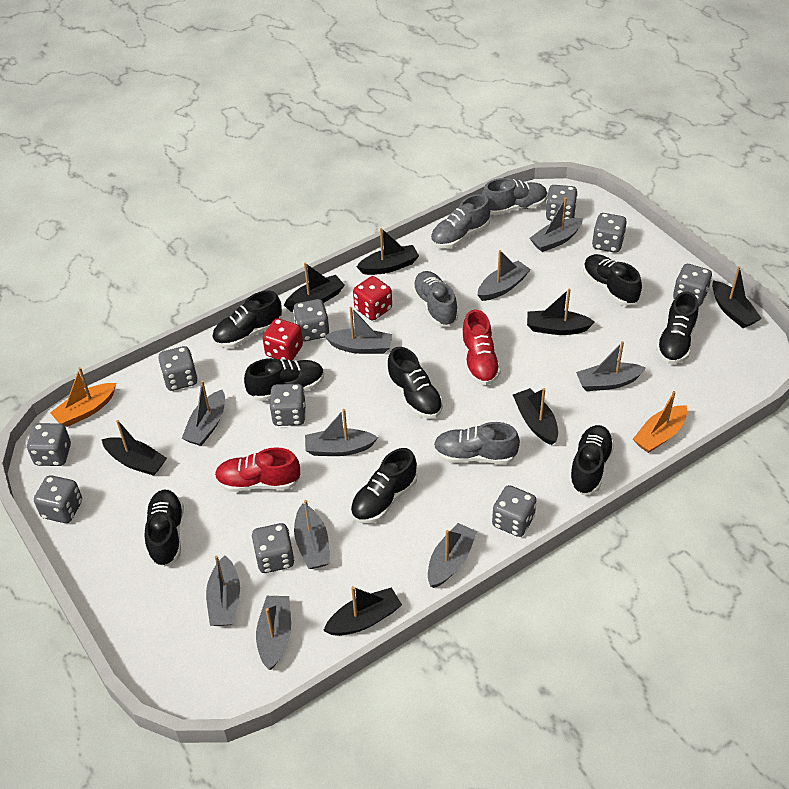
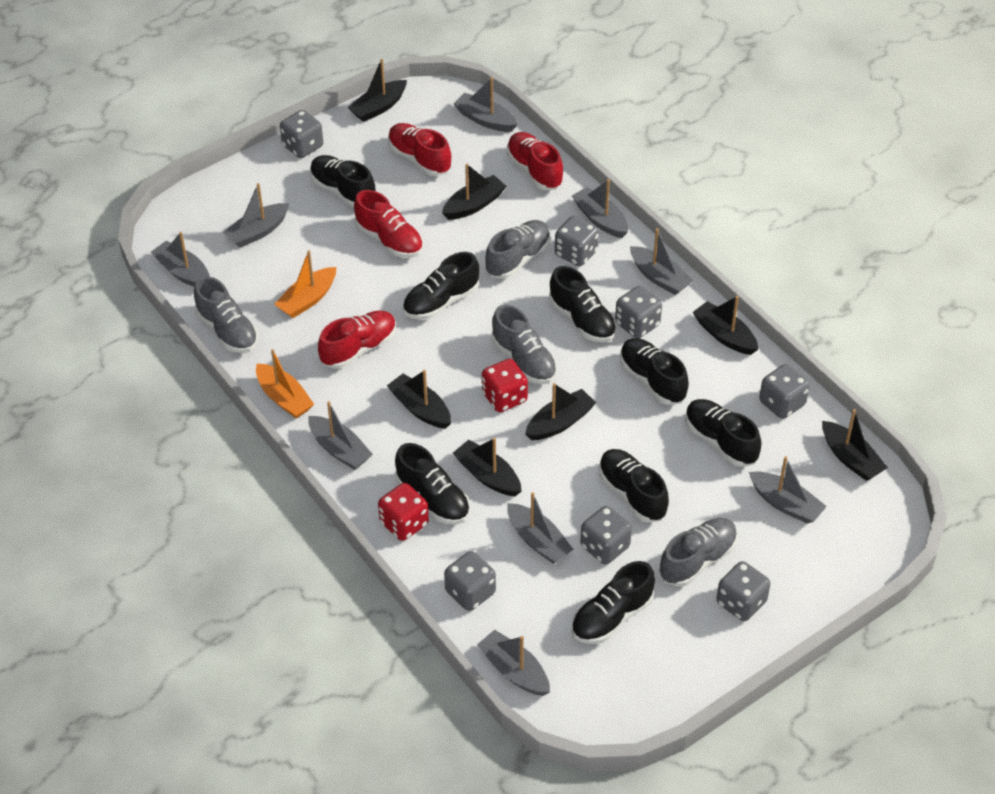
grey boat: [181,380,225,446] [206,555,240,626] [256,596,291,670] [294,500,330,569] [305,409,378,456] [325,307,392,354] [428,523,477,588] [478,250,531,301] [529,197,583,252] [576,341,646,391] = 10 -> [151,232,210,287] [223,183,289,248] [308,401,373,470] [453,78,518,132] [477,630,550,696] [507,492,574,564] [572,179,628,238] [630,228,693,295] [749,456,827,524] = 9
grey dice: [27,423,71,466] [34,475,82,523] [158,346,198,391] [252,523,295,573] [269,384,306,426] [293,299,329,341] [492,485,537,537] [546,185,578,221] [592,213,627,253] [673,264,712,307] = 10 -> [280,110,323,158] [444,551,496,611] [555,216,599,266] [580,506,632,564] [615,286,662,338] [717,561,770,621] [759,364,810,419] = 7
red shoe: [215,447,300,492] [461,310,501,385] = 2 -> [318,310,396,369] [354,190,423,258] [388,123,452,176] [507,132,564,190] = 4

